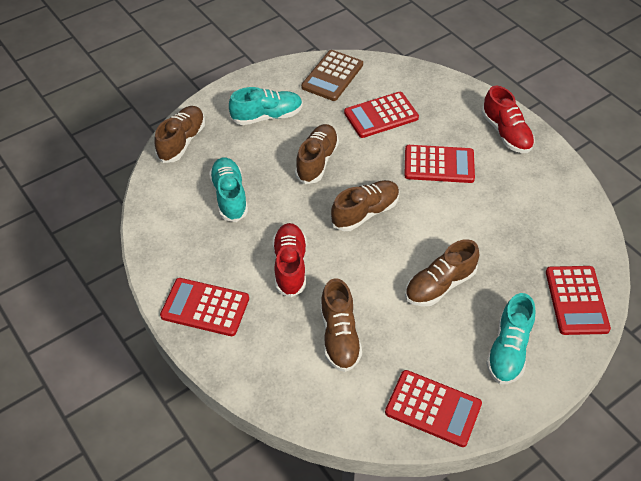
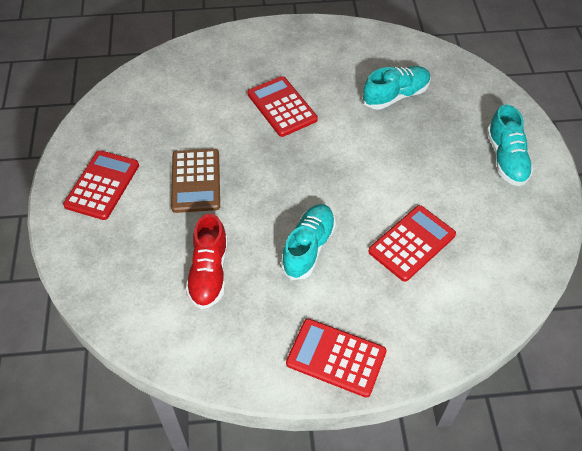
brown shoe: [154,106,205,163] [295,124,339,184] [320,278,362,372] [331,180,400,231] [405,239,479,307] = 5 -> none = 0
red calculator: [160,278,249,336] [344,92,419,138] [385,370,482,447] [404,145,475,183] [546,266,611,335] = 5 -> [63,150,139,220] [247,76,318,137] [286,319,387,398] [368,205,456,282] = 4
red shoe: [273,223,307,297] [482,85,535,153] = 2 -> [186,214,228,309] = 1

